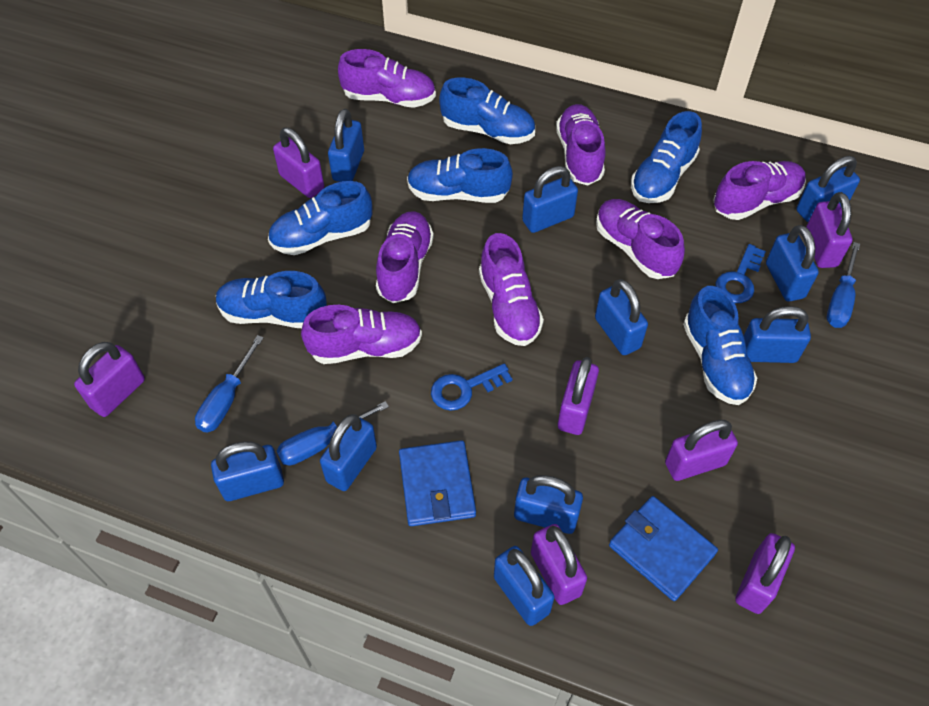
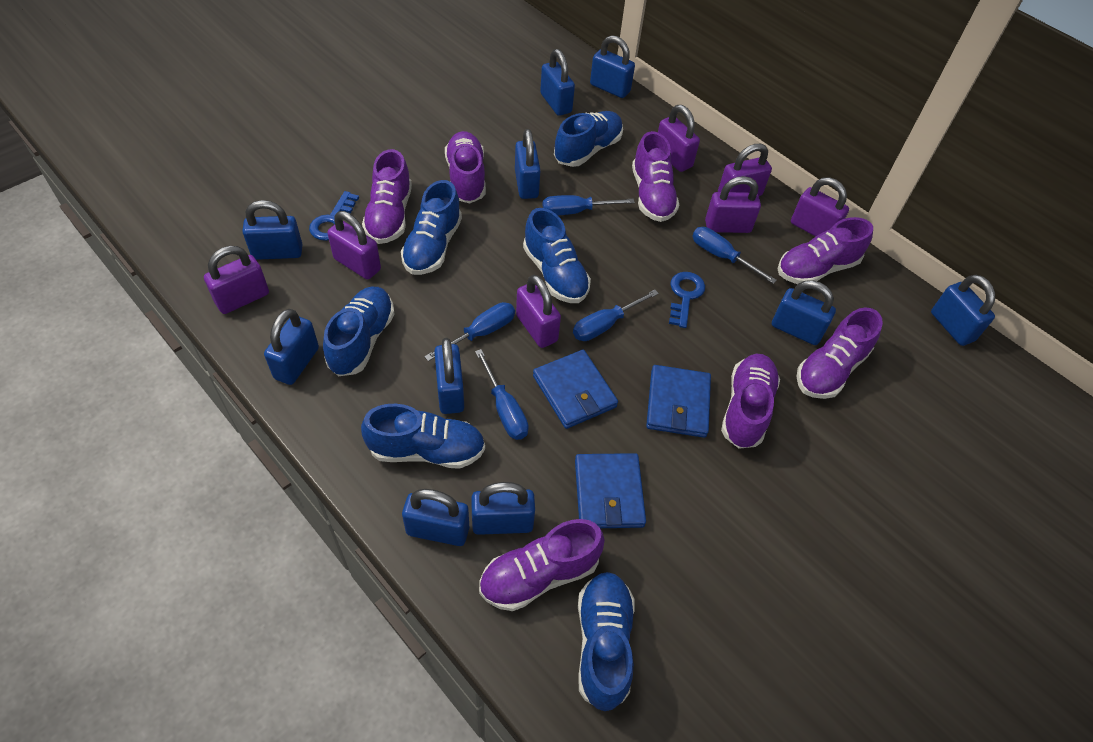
blue screwdriver: [195,335,264,433] [277,401,389,465] [827,242,860,328] = 3 -> [424,302,515,361] [475,349,529,440] [542,195,635,215] [573,289,659,341] [692,227,777,284] = 5
blue wallet: [399,440,476,526] [609,496,718,601] = 2 -> [533,350,618,429] [575,453,646,528] [646,365,711,438] = 3

